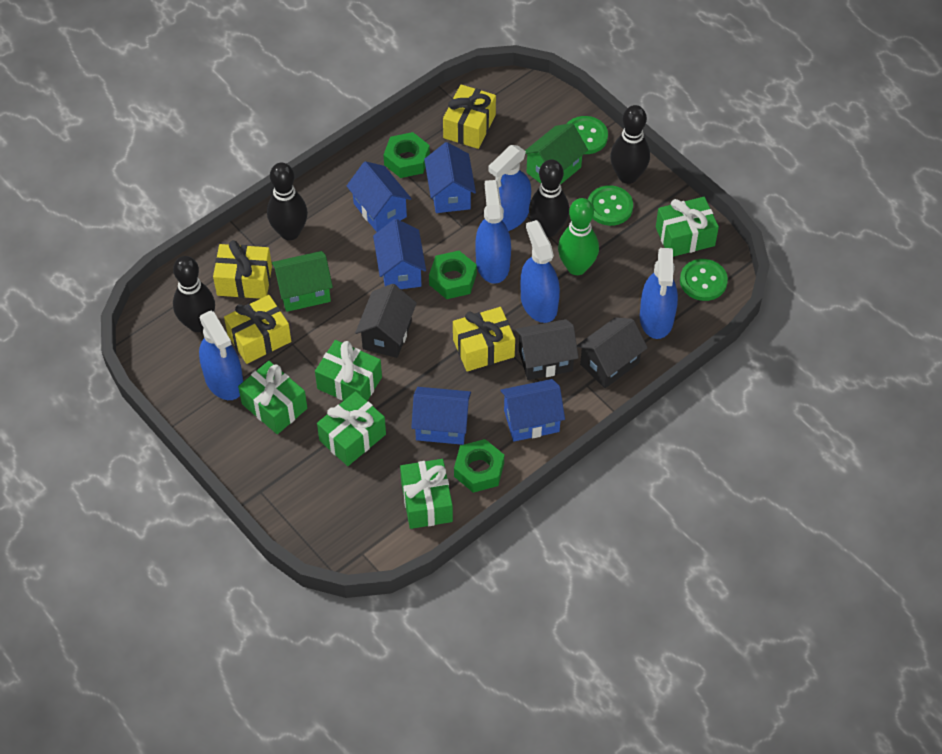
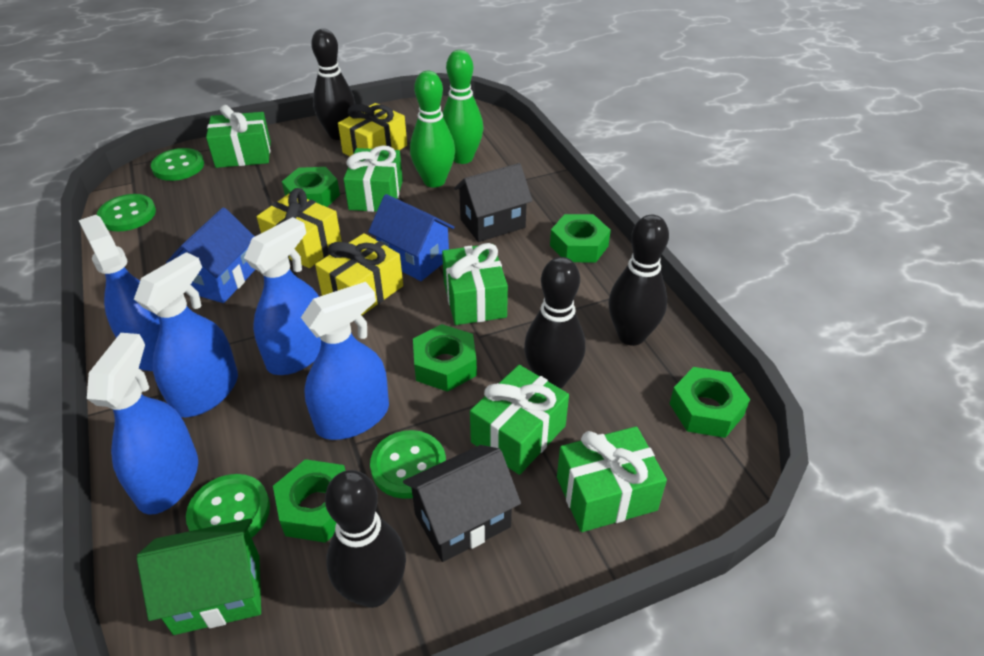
black house: [355,284,417,358] [515,319,579,380] [577,317,648,388] = 3 -> [403,445,521,562] [454,163,533,242] = 2
blue house: [347,161,412,232] [373,219,426,289] [411,387,471,445] [424,142,476,213] [500,379,565,442] = 5 -> [166,207,255,303] [368,194,455,281] = 2
green bowling pin: [558,198,599,275] = 1 -> [410,71,455,188] [443,50,484,164] = 2
green button: [567,116,608,154] [588,185,633,226] [680,259,728,301] = 3 -> [97,194,156,231] [151,148,204,181] [186,474,270,538] [370,430,446,499] = 4
green house: [272,251,333,312] [525,123,588,185] = 2 -> [137,518,261,635] = 1
green nut: [384,132,430,178] [429,251,477,299] [454,439,504,493] = 3 -> [273,459,346,543] [282,167,340,207] [413,324,477,392] [550,214,611,262] [670,367,750,438] = 5
yellow gift: [213,240,272,299] [224,295,291,364] [443,84,496,149] [453,307,515,372] = 4 -> [257,188,342,268] [315,233,403,315] [338,103,407,156] = 3

